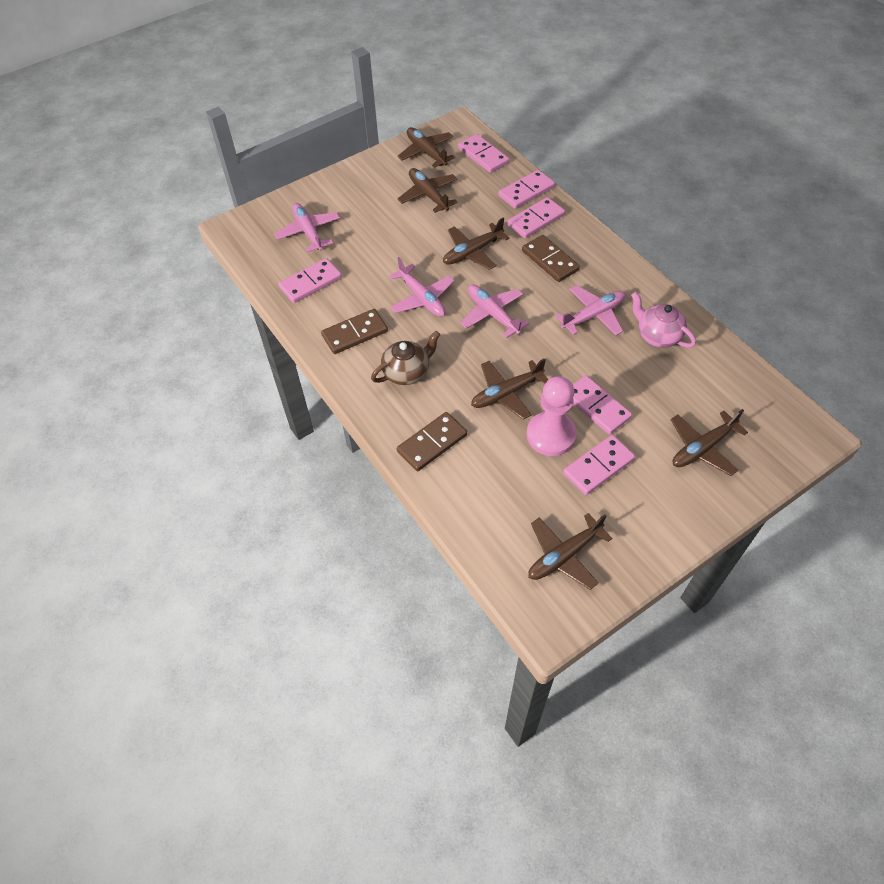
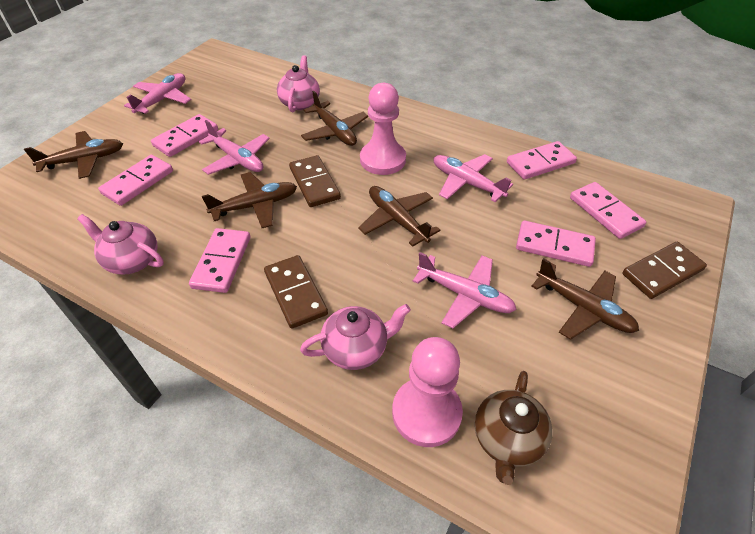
brown plane: [397,127,455,168] [397,168,458,213] [443,218,510,270] [471,358,549,420] [528,513,612,590] [670,409,748,476] = 6 -> [24,131,123,179] [202,172,297,228] [301,91,368,146] [358,186,440,247] [531,258,639,340] = 5
pink pawn: [527,376,576,456] = 1 -> [360,83,406,175] [392,337,463,447] = 2
pink teapot: [631,292,696,348] = 1 -> [77,214,164,275] [277,55,320,112] [300,304,411,370] = 3

